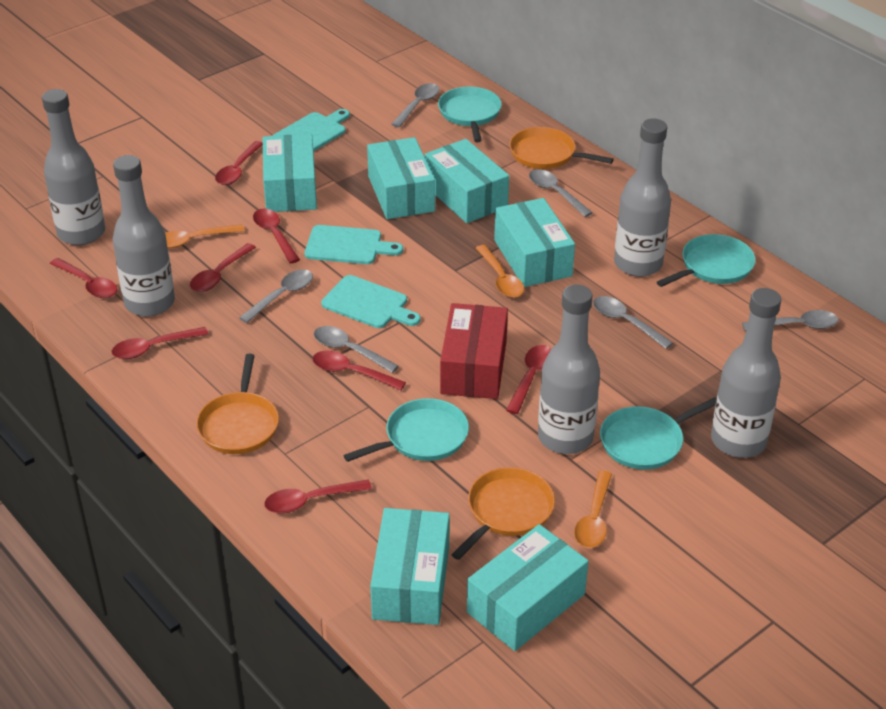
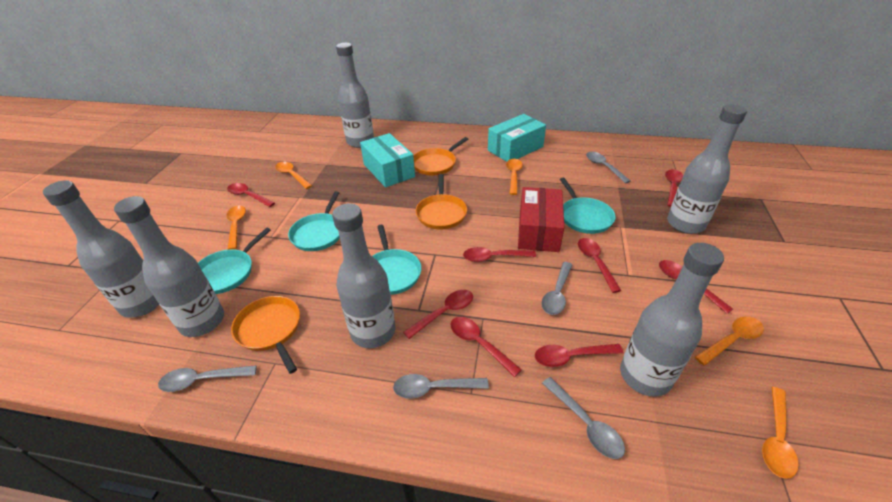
grey bottle: [42,89,105,245] [113,155,175,316] [538,285,600,454] [614,119,671,277] [711,288,781,458] = 5 -> [43,180,159,318] [114,196,224,337] [332,203,395,348] [336,43,374,148] [620,243,724,397] [667,104,747,234] = 6
grey spoon: [239,269,313,323] [314,326,399,373] [391,83,440,128] [529,169,593,217] [593,296,673,349] [742,310,838,331] = 6 -> [158,365,257,392] [393,374,489,399] [541,262,572,315] [542,377,625,459] [586,152,631,184] = 5
orange spoon: [165,224,245,248] [476,245,524,298] [574,471,612,548] = 3 -> [227,205,246,250] [275,162,312,189] [506,159,523,195] [695,317,764,366] [762,387,799,479] = 5
turquoise box: [263,134,317,212] [367,137,435,219] [370,508,450,625] [425,139,509,223] [467,524,589,651] [494,198,575,287] = 6 -> [360,133,415,188] [488,114,546,162] = 2
turquoise cutting board: [272,109,350,152] [305,225,403,264] [321,275,421,328] = 3 -> none = 0

